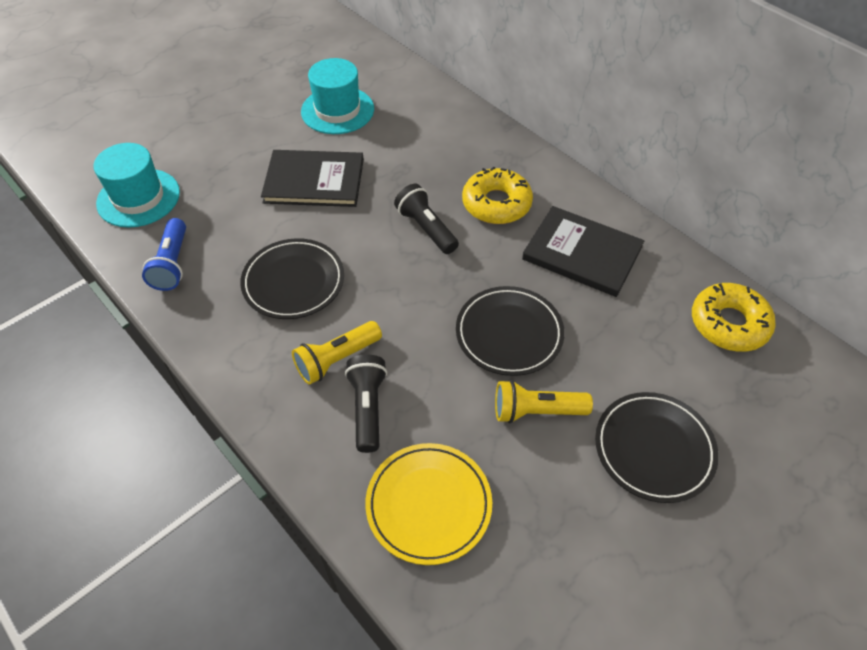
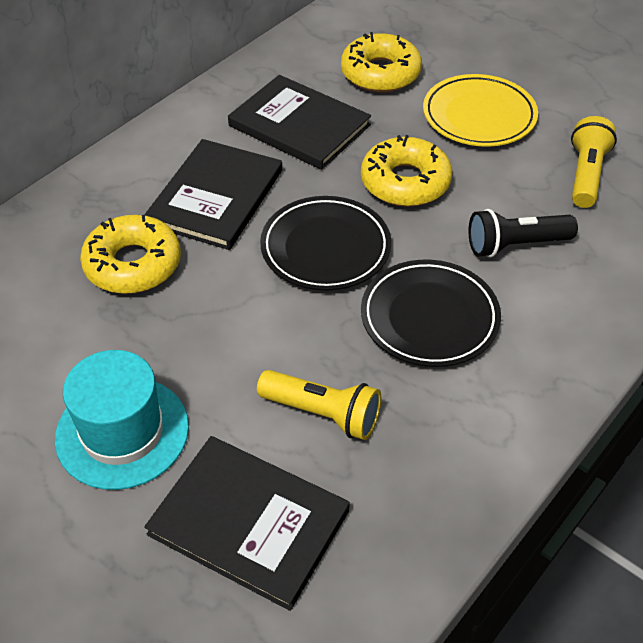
black book: [261,150,364,207] [522,206,644,297] = 2 -> [144,139,282,250] [144,436,350,611] [228,75,371,170] = 3
black flashlight: [345,355,387,453] [394,184,459,254] = 2 -> [468,209,578,257] = 1
black plate: [240,238,344,319] [456,286,565,376] [595,392,719,503] = 3 -> [260,196,391,291] [361,260,501,367] = 2
blue flashlight: [142,218,186,291] = 1 -> none = 0
turquoise hat: [94,143,180,228] [301,58,374,134] = 2 -> [55,350,189,490] = 1
yellow donut: [462,167,533,224] [692,283,776,352] = 2 -> [80,215,181,294] [341,32,422,92] [361,135,452,207] = 3

